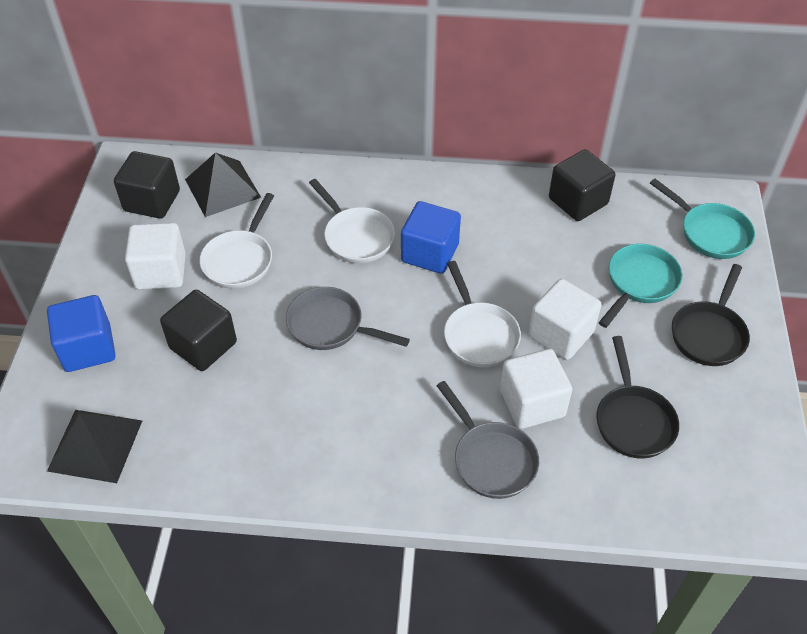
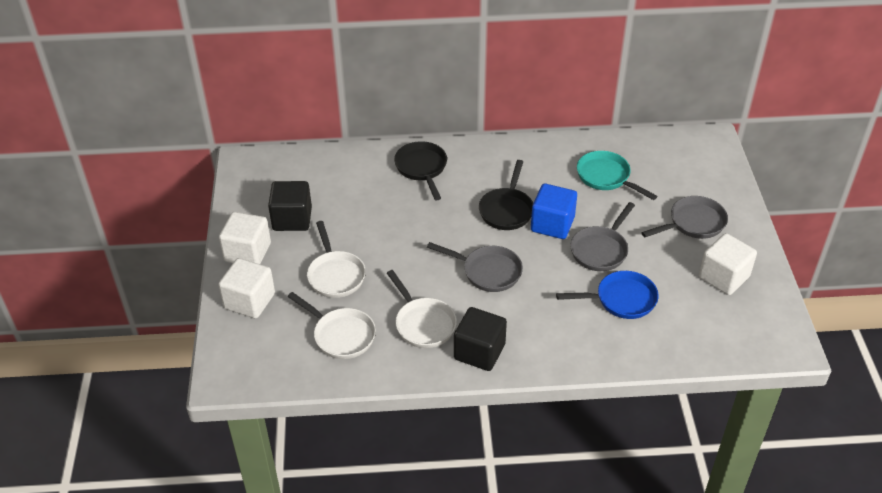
black cube: [114,151,180,219] [160,290,237,371] [549,149,615,221] = 3 -> [268,181,312,231] [454,307,507,371] = 2
black pyramid: [47,410,142,483] [185,152,261,217] = 2 -> none = 0
blue cube: [47,295,116,372] [401,201,461,274] = 2 -> [531,184,577,239] = 1
blue pan: none = 0 -> [556,271,659,319] = 1
grey pan: [286,287,410,350] [436,381,539,499] = 2 -> [427,242,523,292] [570,202,635,271] [641,196,728,239] = 3
turquoise pan: [599,244,682,328] [650,179,755,259] = 2 -> [577,151,657,200] = 1

